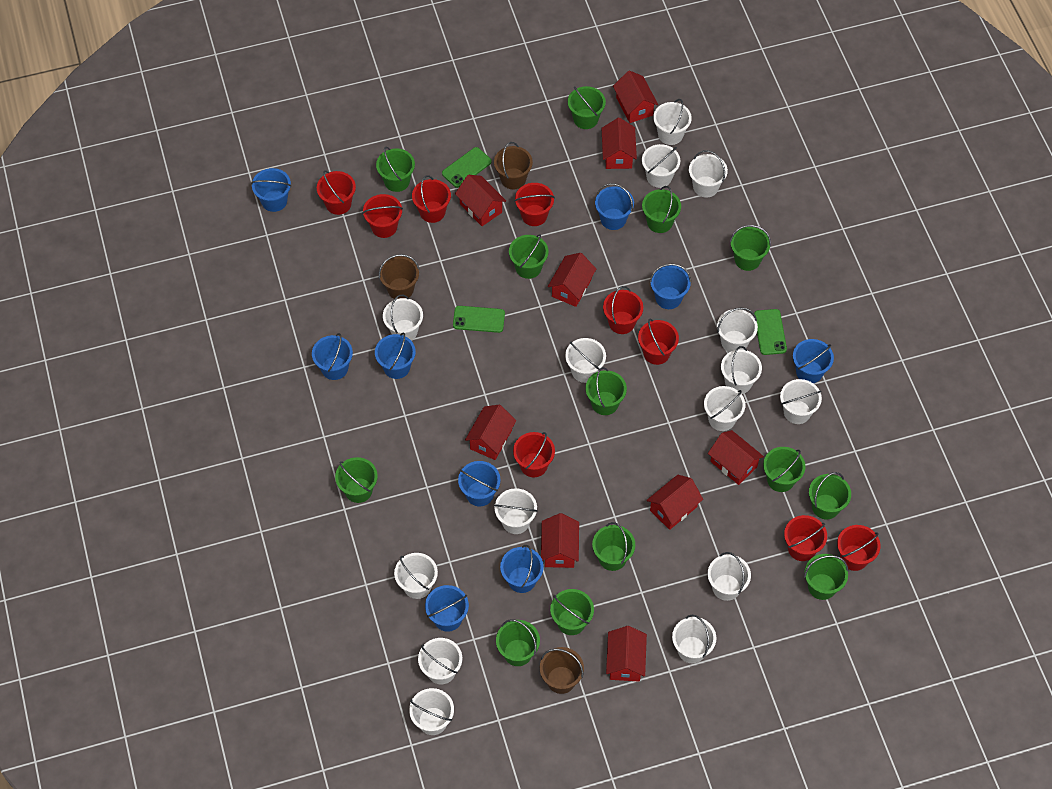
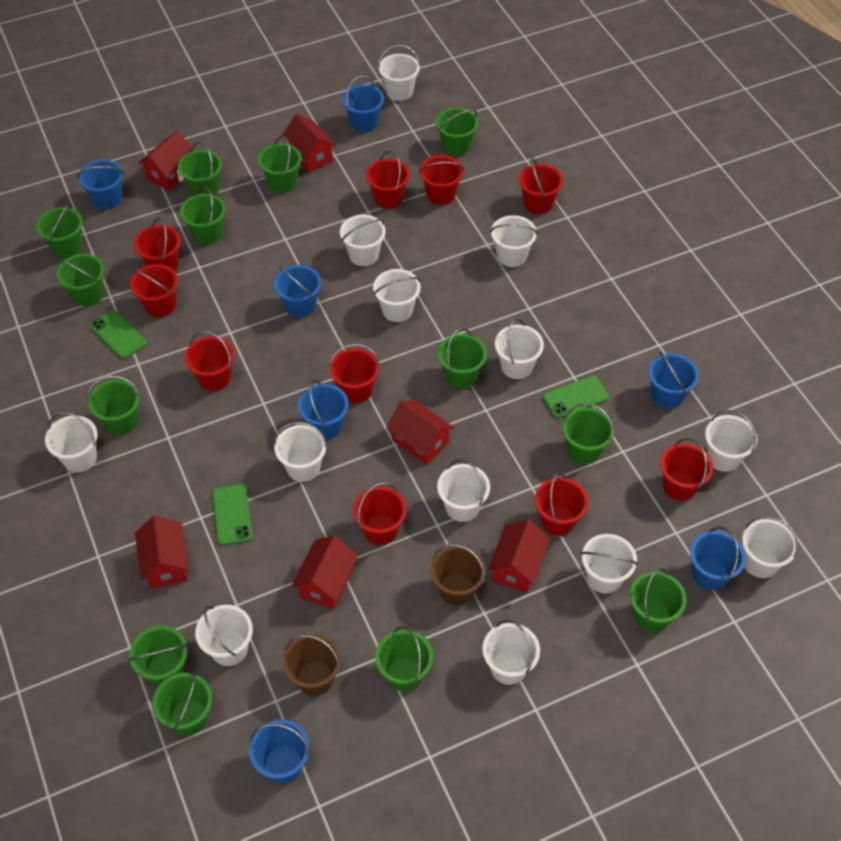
blue bucket: [251,168,291,212] [312,333,353,380] [375,332,416,379] [425,585,469,632] [458,461,501,507] [500,545,544,593] [595,183,634,230] [650,264,691,309] [793,339,834,383] = 9 -> [77,160,124,210] [249,720,310,784] [274,265,321,318] [298,380,349,440] [342,76,384,132] [649,351,699,409] [690,527,746,591] = 7
brown bucket: [379,254,419,299] [494,142,533,189] [540,647,584,694] = 3 -> [283,634,341,696] [431,544,486,605] = 2
red bucket: [317,170,356,215] [362,194,403,238] [412,175,451,223] [513,432,555,477] [514,183,555,226] [603,286,643,334] [638,319,679,365] [784,515,827,561] [837,525,881,571] = 9 -> [131,264,178,317] [134,218,181,271] [185,331,235,391] [329,344,380,403] [353,482,407,545] [366,151,410,209] [419,155,464,205] [519,158,563,214] [535,473,589,536] [660,438,713,501] = 10
red house: [455,175,506,226] [465,405,516,460] [541,513,579,568] [548,253,596,307] [602,118,637,169] [606,626,647,682] [613,71,658,123] [647,475,703,530] [708,430,764,485] = 9 -> [135,516,189,589] [138,131,194,191] [282,114,336,173] [292,536,358,610] [386,400,454,465] [488,520,550,593] = 6
white bucket: [383,295,423,341] [394,553,438,599] [409,688,454,735] [418,638,462,684] [494,488,538,534] [565,338,606,383] [642,144,680,188] [653,99,692,145] [672,615,716,663] [689,150,728,198] [704,386,745,431] [708,552,751,601] [717,308,758,352] [721,346,762,394] [780,379,822,424] = 15 -> [45,412,97,472] [195,605,253,666] [274,422,327,482] [340,215,385,266] [373,269,421,322] [378,45,420,101] [437,459,490,522] [482,620,540,685] [490,215,538,267] [495,318,544,379] [581,534,638,594] [705,410,757,472] [742,516,798,578] = 13

